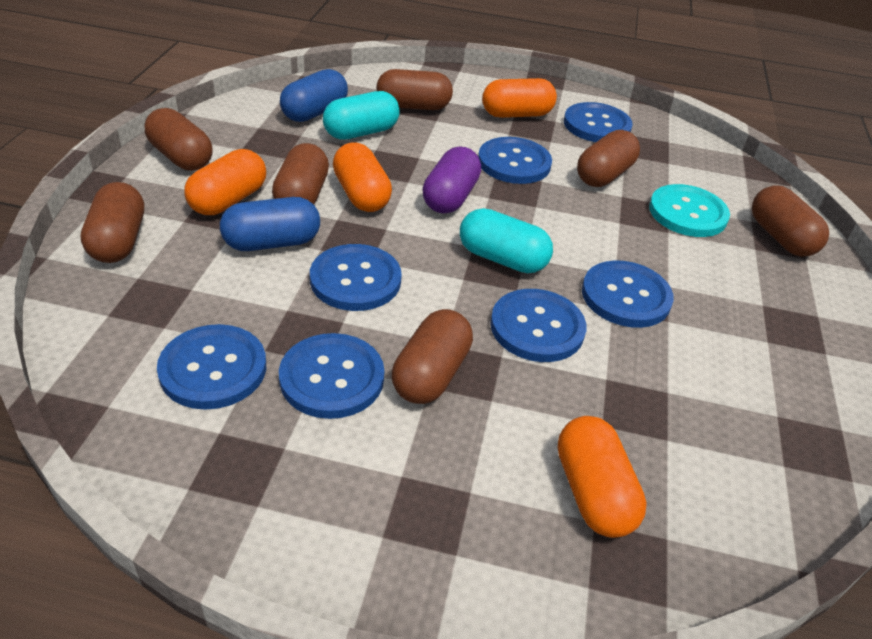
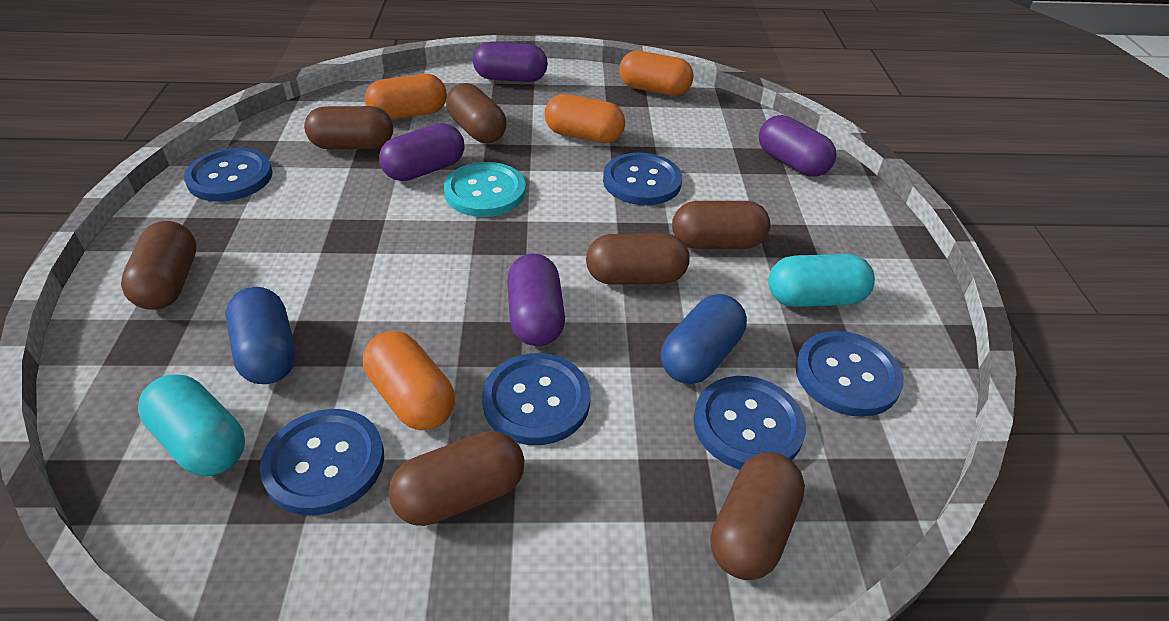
blue button: [157,324,266,410] [279,333,384,419] [310,244,402,311] [478,137,552,184] [491,289,586,362] [564,102,633,142] [582,260,674,328] = 7 -> [184,148,273,202] [260,409,384,515] [482,353,591,445] [603,153,682,205] [693,376,806,469] [795,331,904,417] = 6
purple capsule: [422,147,481,214] = 1 -> [379,123,464,181] [473,42,548,82] [507,253,565,346] [759,115,836,177] = 4

